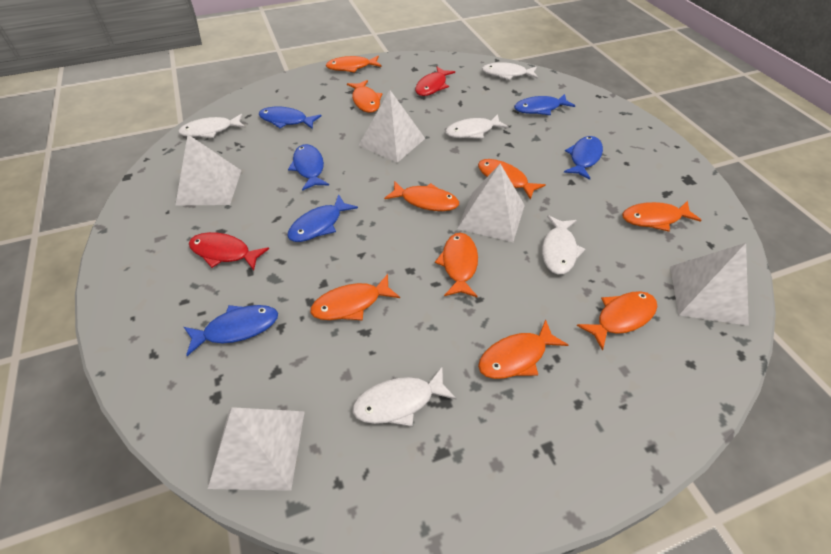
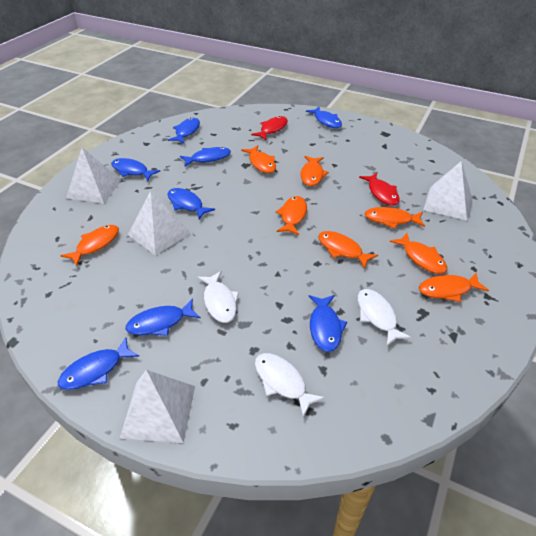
blue fish: [184,305,278,356] [259,107,321,129] [287,194,358,242] [288,144,329,191] [514,94,575,115] [564,136,603,180] = 6 -> [58,337,140,390] [111,158,160,181] [125,298,201,336] [167,188,215,219] [168,118,200,144] [180,147,231,167] [306,107,342,128] [308,295,347,352] = 8
orange fish: [310,274,400,320] [326,56,382,73] [347,80,382,113] [384,181,459,211] [435,233,478,297] [478,159,545,200] [478,319,568,379] [577,291,657,351] [622,201,702,232] = 9 -> [60,225,119,266] [241,145,276,173] [276,196,307,235] [301,156,329,186] [318,231,378,269] [365,207,425,229] [390,233,447,274] [419,272,489,302] = 8
white fish: [178,114,245,138] [353,367,457,426] [445,114,509,139] [482,62,538,80] [542,215,585,275] = 5 -> [197,271,239,323] [255,353,325,417] [358,289,412,346] = 3
white pyramid: [176,135,242,205] [208,407,305,491] [358,90,425,163] [457,164,525,242] [670,243,749,326] = 5 -> [66,147,121,203] [120,370,195,443] [128,191,191,256] [423,161,472,220] = 4

